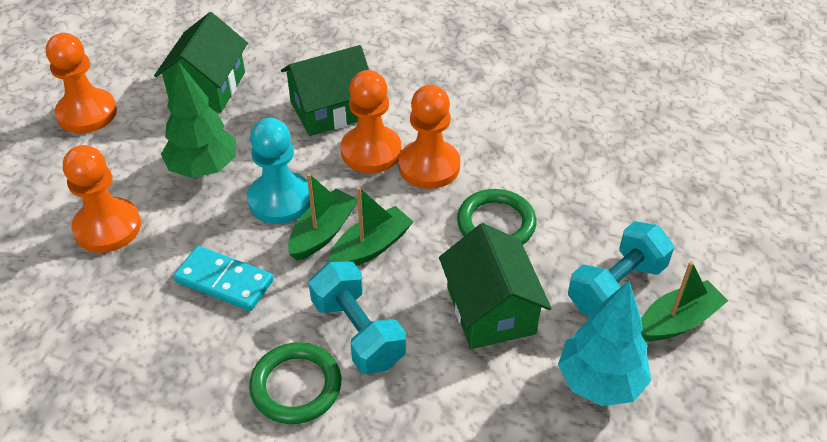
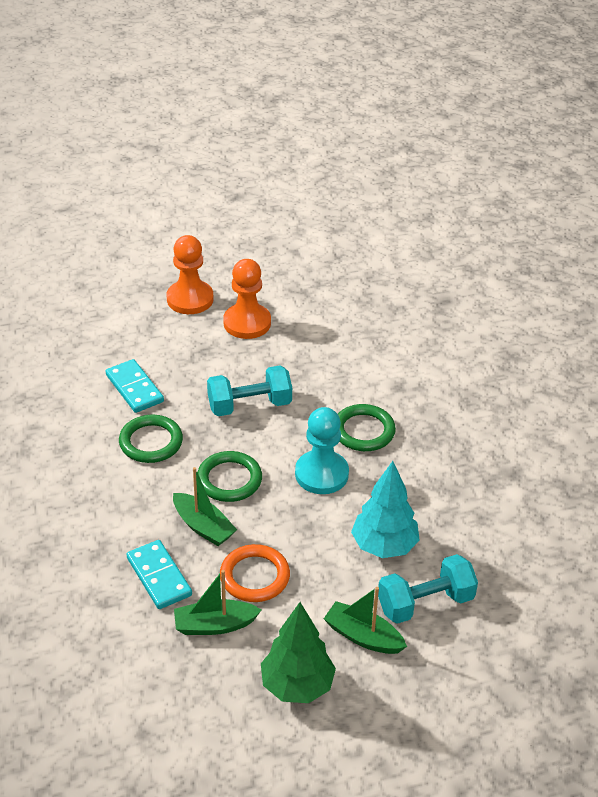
green house: [154,12,248,113] [281,45,369,136] [439,223,551,349] = 3 -> none = 0
green ring: [249,342,341,424] [457,189,537,244] = 2 -> [119,415,183,463] [198,451,262,502] [338,404,396,451] = 3
orange pawn: [46,33,117,133] [63,145,141,253] [341,70,401,173] [399,85,460,189] = 4 -> [167,235,214,314] [223,259,271,339] = 2
orange ring: none = 0 -> [220,544,290,602] = 1
turquoise domino: [173,246,273,311] = 1 -> [106,359,164,413] [127,540,192,609] = 2

